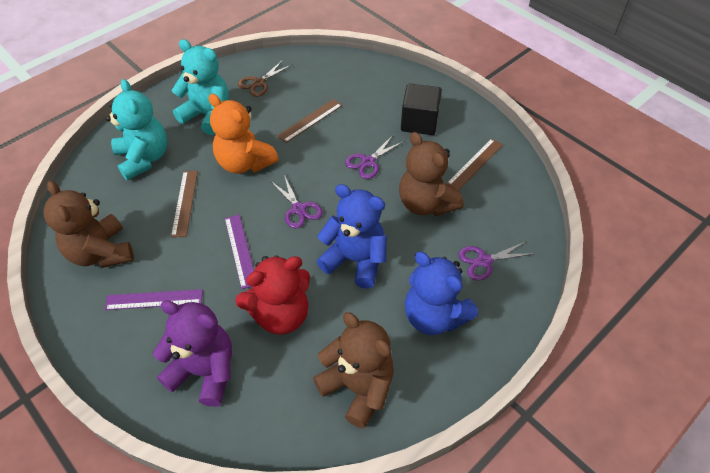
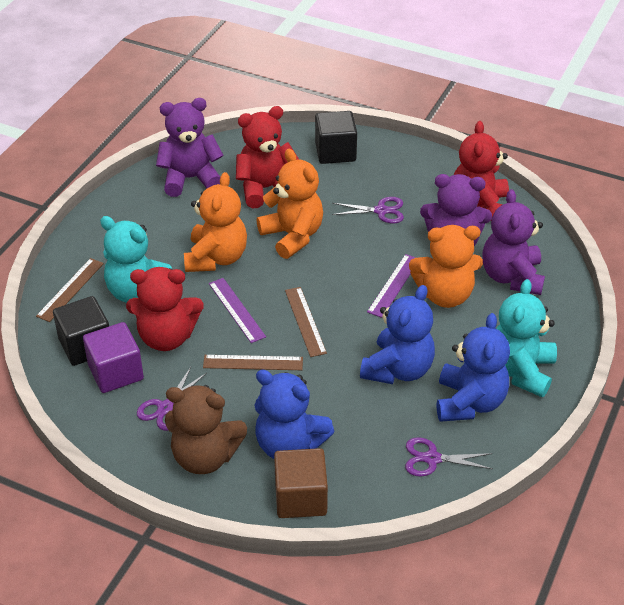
black cube: [401,84,442,135] = 1 -> [53,296,109,366] [315,111,357,164] = 2
blue teddy bear: [316,184,387,289] [405,251,478,335] = 2 -> [254,370,335,459] [360,285,435,384] [437,313,510,422] = 3
brown cube: none = 0 -> [274,448,328,518] = 1
brown scissors: [238,60,292,97] = 1 -> none = 0
brown teddy bear: [43,180,134,268] [313,312,394,429] [399,132,464,216] = 3 -> [165,385,247,474] = 1
orange teddy bear: [209,94,279,174] = 1 -> [184,172,247,272] [257,149,323,259] [409,225,483,308] = 3
purple cube: none = 0 -> [83,322,144,393] = 1
purple teddy bear: [153,300,232,407] = 1 -> [156,98,223,197] [420,174,492,246] [482,189,545,295] = 3
red teddy bear: [235,255,310,334] = 1 -> [126,267,203,351] [236,106,299,208] [454,121,509,221] = 3

